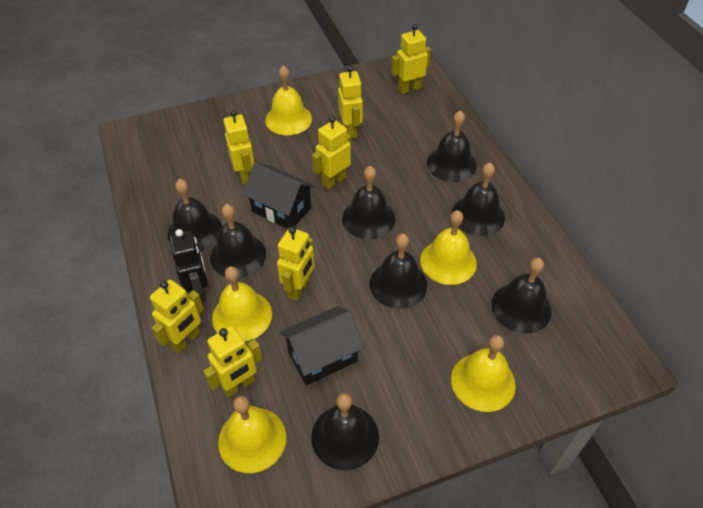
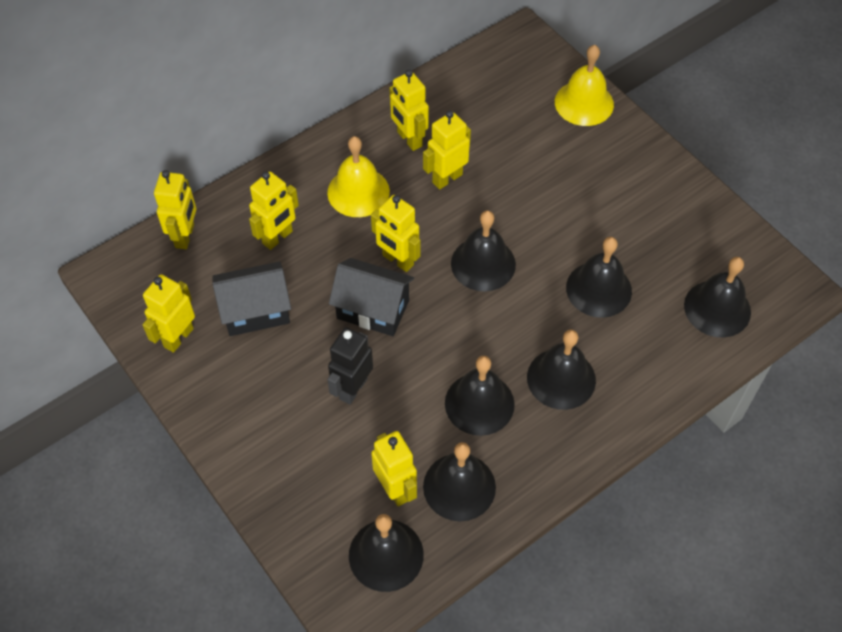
black bell: [168,179,222,252] [210,204,266,278] [311,393,379,470] [342,166,395,240] [370,234,427,309] [427,110,477,182] [452,162,505,236] [491,258,551,333] = 8 -> [349,514,424,592] [423,442,496,521] [445,356,515,436] [451,211,516,291] [527,329,596,410] [566,237,632,318] [684,257,751,338] = 7
yellow bell: [212,266,272,341] [218,396,286,473] [265,65,312,135] [420,210,477,285] [451,335,516,412] = 5 -> [327,136,390,217] [555,45,614,126] = 2

